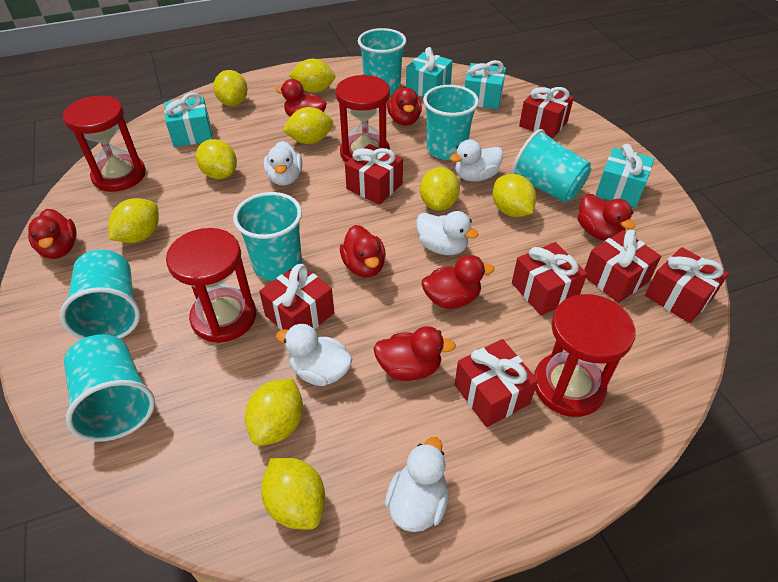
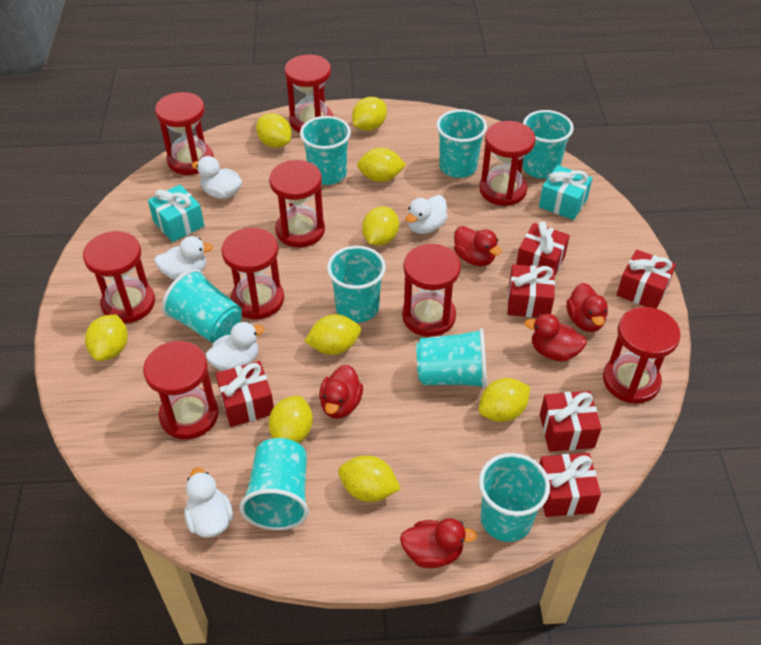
red duck: [28,209,77,259] [275,79,327,117] [340,225,386,278] [373,326,456,381] [387,87,422,126] [422,255,494,309] [578,194,635,241] = 7 -> [319,365,363,419] [400,518,477,568] [454,226,502,266] [524,313,587,361] [566,283,608,332] = 5
red gift: [259,264,334,330] [345,144,403,205] [454,339,538,427] [512,242,587,316] [519,86,574,138] [584,230,661,303] [645,247,729,323] = 7 -> [216,361,274,427] [508,265,555,318] [516,221,570,277] [539,453,601,517] [540,391,602,452] [617,249,676,309] = 6
red hourglass: [63,95,146,192] [166,228,256,343] [336,75,390,162] [534,294,636,417] = 4 -> [83,231,155,323] [143,341,219,439] [155,92,213,175] [221,227,284,320] [269,160,325,247] [285,54,333,133] [402,244,461,337] [479,121,536,206] [603,307,681,404] = 9
turquoise cup: [60,250,140,339] [64,334,155,442] [233,192,302,281] [358,28,406,95] [423,85,479,160] [511,129,591,203] = 6 -> [162,269,242,343] [240,438,309,530] [300,116,351,185] [327,246,386,323] [417,328,487,389] [436,109,487,178] [479,453,550,542] [522,110,574,179] = 8
turquoise gift: [164,92,212,147] [406,47,453,97] [465,60,506,109] [596,144,655,208] = 4 -> [148,185,204,242] [539,165,592,220] = 2

